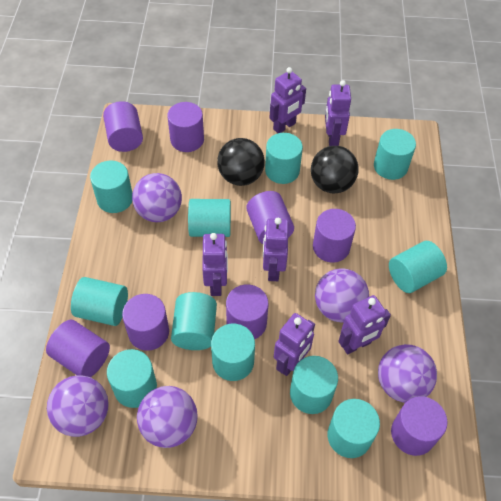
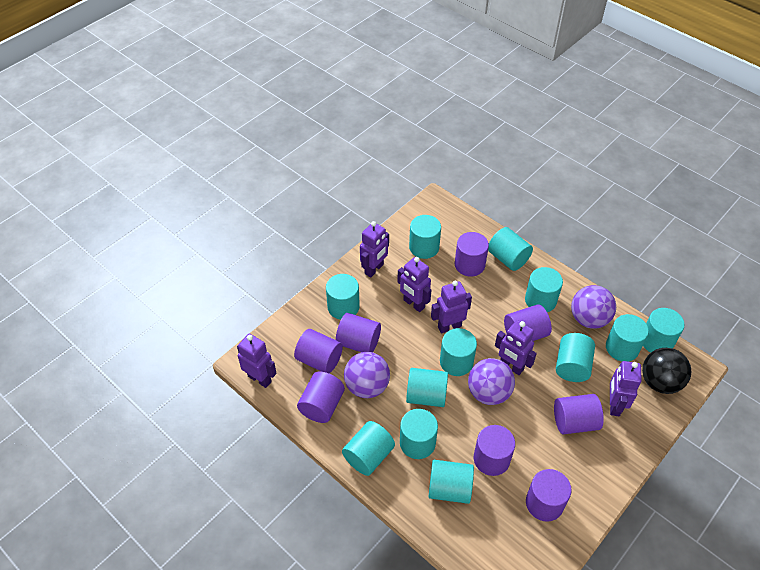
black ball: [217,138,265,186] [311,146,358,193] = 2 -> [642,348,692,394] = 1
purple ball: [47,375,109,437] [132,173,182,222] [137,386,197,448] [315,268,369,322] [378,344,437,403] = 5 -> [344,352,390,398] [468,358,515,405] [571,285,616,329] = 3
turquoise cylinder: [71,277,128,326] [90,160,132,213] [107,349,157,408] [171,292,217,350] [188,199,231,237] [211,324,255,381] [265,133,303,184] [290,356,338,414] [327,399,380,458] [374,129,416,180] [389,241,447,293] = 11 -> [326,274,360,320] [342,421,395,476] [400,409,438,459] [406,368,448,407] [409,215,441,259] [428,460,474,504] [440,328,477,376] [488,227,533,271] [525,267,563,312] [556,333,595,382] [606,314,649,361] [643,308,685,352] = 12

